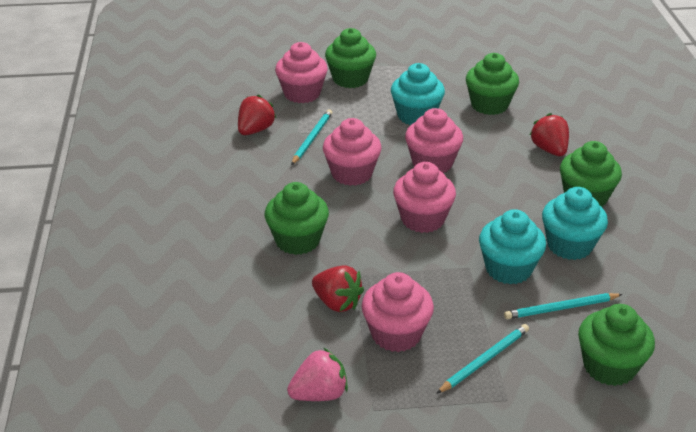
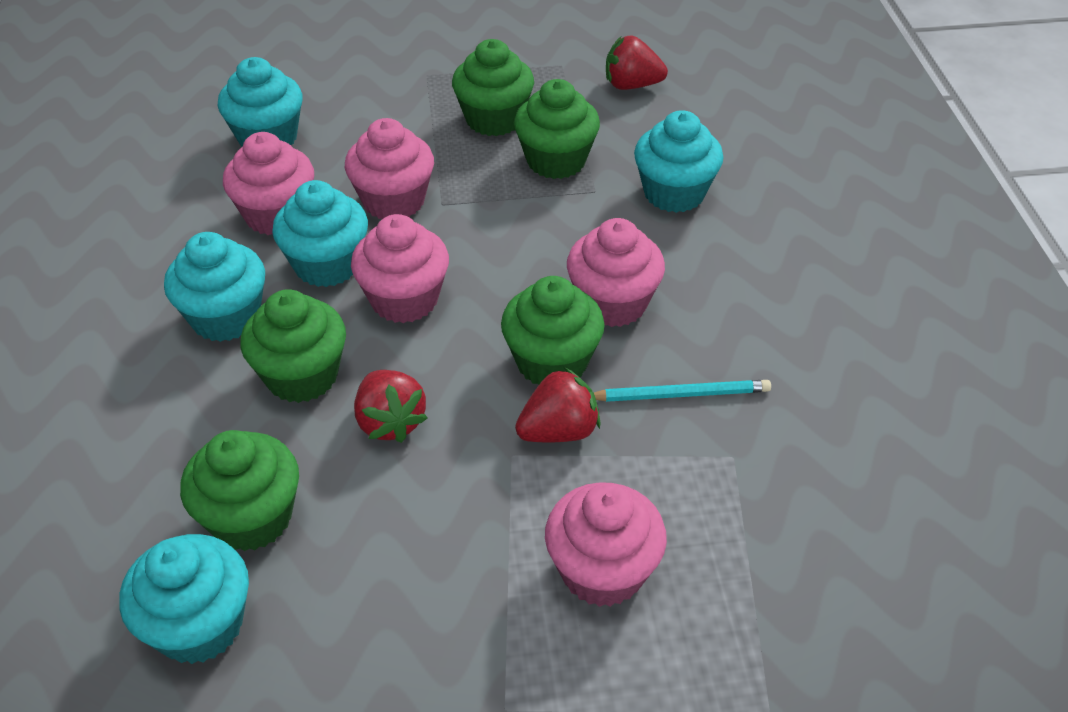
pink strawberry: [287,348,348,401] = 1 -> none = 0
turquoise cupcake: [391,63,445,125] [479,209,546,284] [542,187,608,260] = 3 -> [120,534,249,664] [164,232,265,342] [218,57,303,147] [272,180,368,287] [634,110,723,213] = 5
turquoise pencil: [291,109,332,165] [436,324,529,394] [504,293,623,319] = 3 -> [594,380,771,402] = 1

